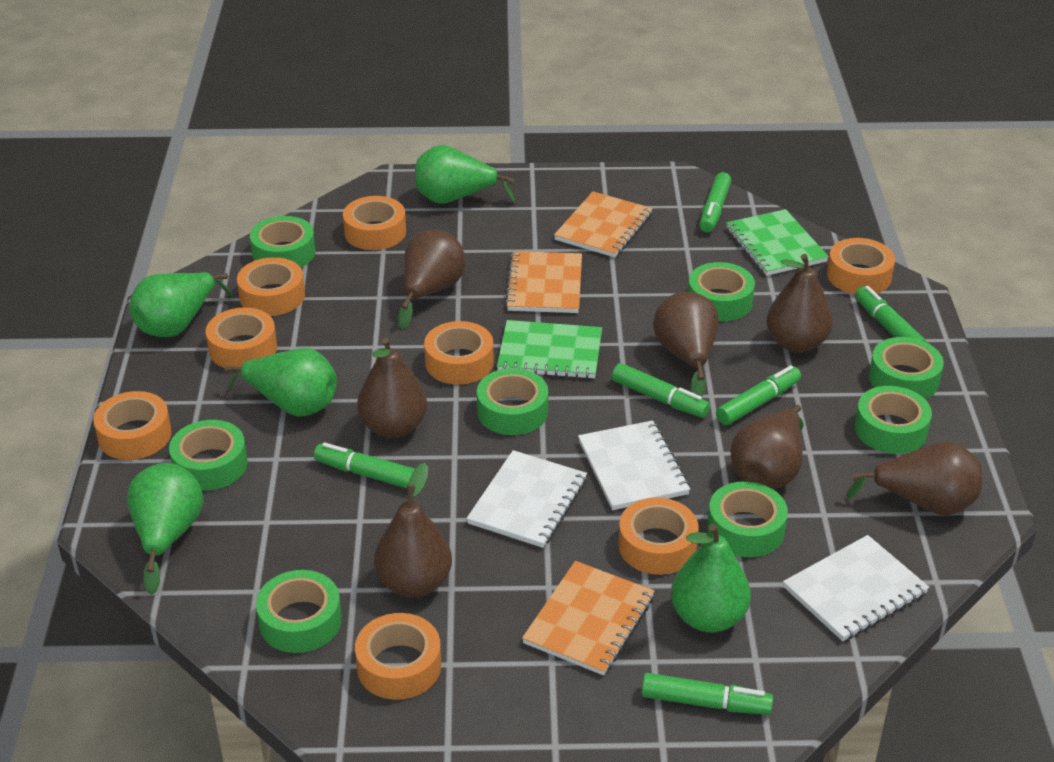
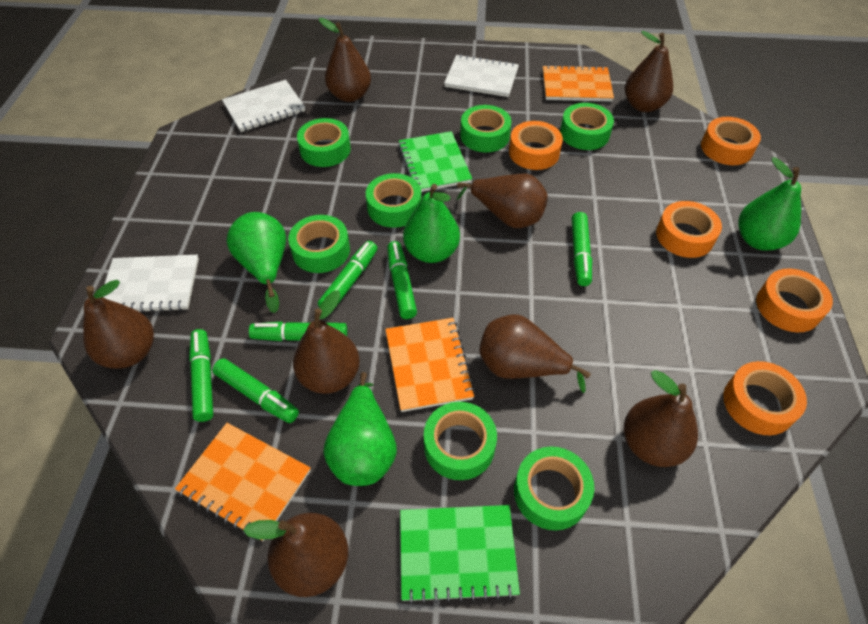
brown pear: [357,337,427,438] [374,463,452,598] [398,230,466,329] [653,291,719,397] [731,405,804,489] [766,254,833,353] [846,441,982,515] = 7 -> [83,280,154,368] [243,513,348,597] [293,290,360,394] [319,18,371,102] [456,174,548,228] [479,314,591,393] [624,370,698,467] [625,31,673,112] = 8
green pear: [127,463,204,595] [129,272,234,337] [225,348,337,417] [415,145,515,204] [671,524,751,632] = 5 -> [227,212,286,313] [323,372,397,486] [403,184,460,263] [738,157,801,251] = 4
green tape: [169,420,248,491] [250,216,315,268] [256,570,342,653] [477,368,548,435] [688,262,755,321] [707,481,788,557] [855,386,932,454] [869,337,944,399] = 8 -> [288,215,350,273] [297,118,351,167] [366,173,422,228] [424,402,497,480] [460,105,512,152] [514,446,594,530] [560,103,614,150] = 7
orange tape: [93,391,172,460] [206,307,277,368] [237,257,305,316] [343,196,406,250] [355,613,441,700] [424,321,494,385] [618,497,698,575] [827,238,895,294] = 8 -> [509,121,563,170] [656,201,722,258] [701,117,761,165] [723,361,807,435] [756,268,833,332] = 5

